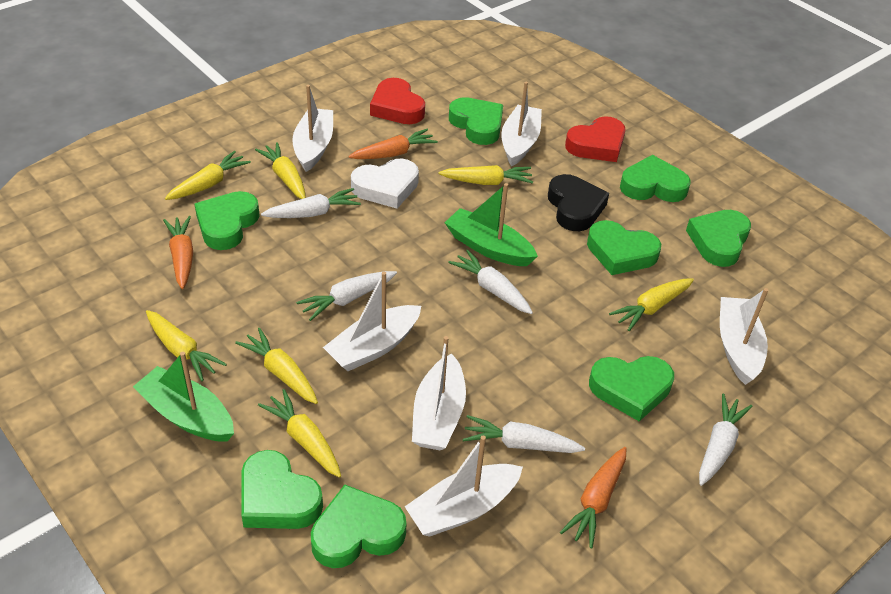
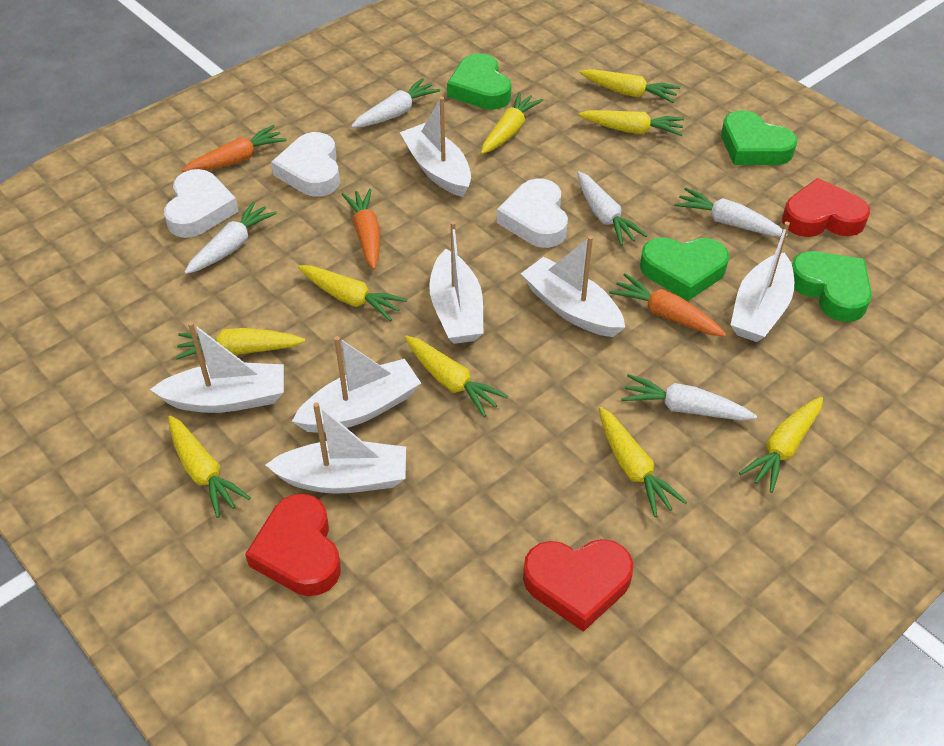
black heart: [548,174,609,231] = 1 -> none = 0
green boat: [133,352,234,442] [445,183,538,266] = 2 -> none = 0
green heart: [195,191,260,250] [241,450,323,529] [311,485,406,568] [449,97,503,145] [587,220,661,275] [589,356,674,421] [620,155,691,202] [686,210,751,267] = 8 -> [447,53,511,110] [640,237,729,301] [721,110,797,165] [792,251,872,322] = 4
red heart: [370,78,425,124] [565,116,625,162] = 2 -> [245,494,341,596] [523,539,634,632] [782,178,870,237] = 3
white boat: [292,85,333,172] [323,272,421,371] [405,435,523,537] [412,336,466,451] [501,82,542,167] [720,288,768,385] = 6 -> [150,322,284,413] [266,402,406,494] [292,336,421,433] [400,97,471,197] [429,221,483,344] [521,236,625,337] [731,221,794,342] = 7
white heart: [351,159,419,209] = 1 -> [164,169,239,238] [271,132,340,197] [497,178,568,248] = 3
yellow carrot: [146,310,227,381] [165,151,251,200] [235,328,318,404] [255,142,306,199] [258,389,341,478] [438,165,533,185] [609,278,694,331] = 7 -> [168,416,251,518] [176,328,305,359] [298,265,407,321] [405,336,508,417] [481,92,543,154] [578,110,684,136] [580,69,680,103] [599,407,687,517] [739,397,823,493] = 9

